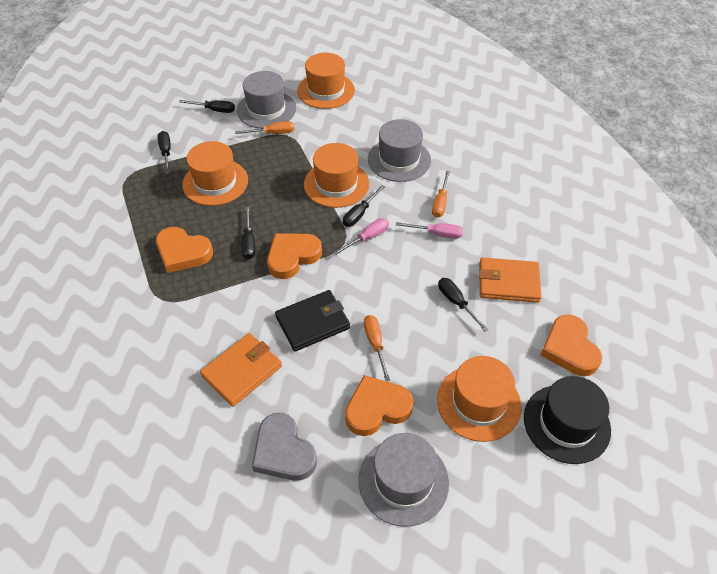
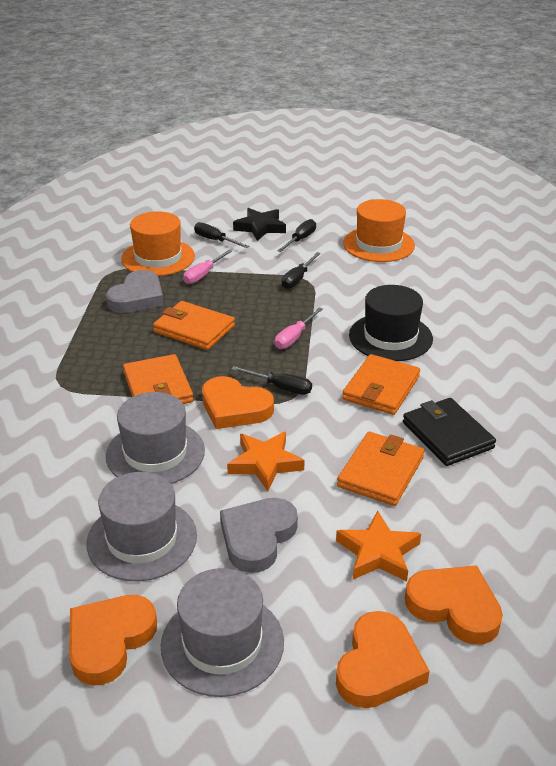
black screwdriver: [158,131,171,174] [179,100,235,113] [242,207,255,259] [343,185,385,227] [438,278,488,331] = 5 -> [194,222,249,248] [231,366,312,395] [277,219,316,252] [282,252,321,289] = 4
black star: none = 0 -> [233,208,286,241] = 1
grey heart: [252,413,317,481] = 1 -> [106,270,164,313] [220,498,298,573] = 2
orange hat: [182,141,248,206] [297,53,355,109] [304,143,369,208] [437,356,522,442] = 4 -> [121,211,195,276] [343,199,415,262] = 2
orange screwdriver: [235,121,294,134] [364,315,390,381] [432,171,450,218] = 3 -> none = 0
orange star: none = 0 -> [227,432,304,491] [336,511,421,582] = 2
orange wallet: [200,333,282,407] [479,258,542,303] = 2 -> [123,354,193,404] [153,301,235,350] [337,432,424,506] [342,354,420,415] = 4

